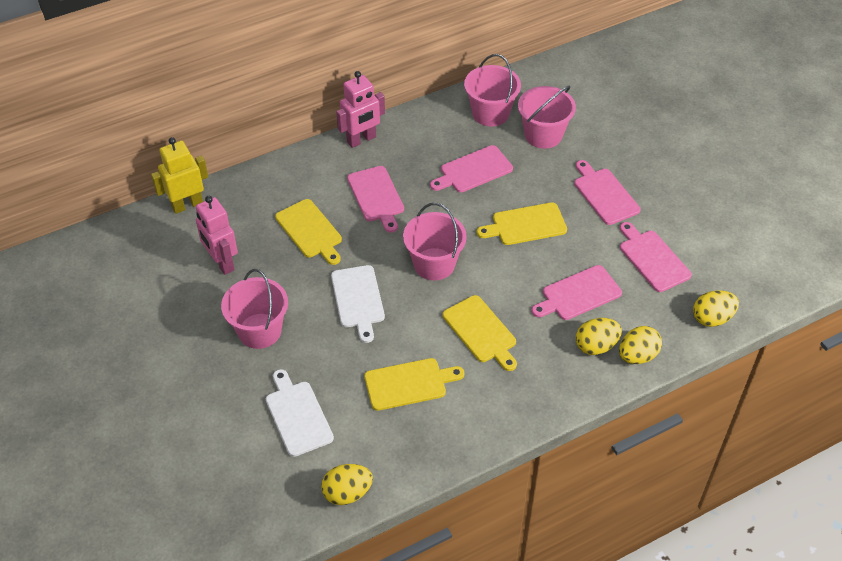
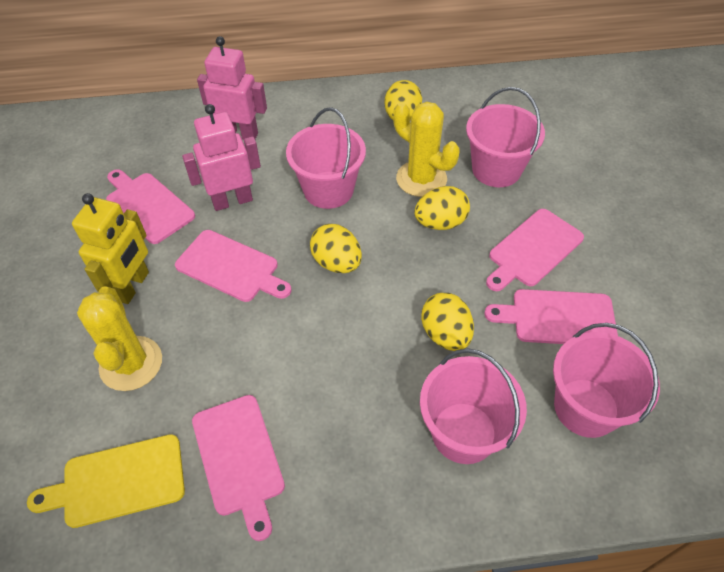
white cutting board: [266,369,334,457] [331,265,385,343] = 2 -> none = 0
yellow cactus: none = 0 -> [77,286,162,391] [393,102,460,197] = 2
yellow cutting board: [275,199,342,265] [364,358,464,411] [443,295,517,371] [477,202,567,245] = 4 -> [27,434,185,528] = 1

